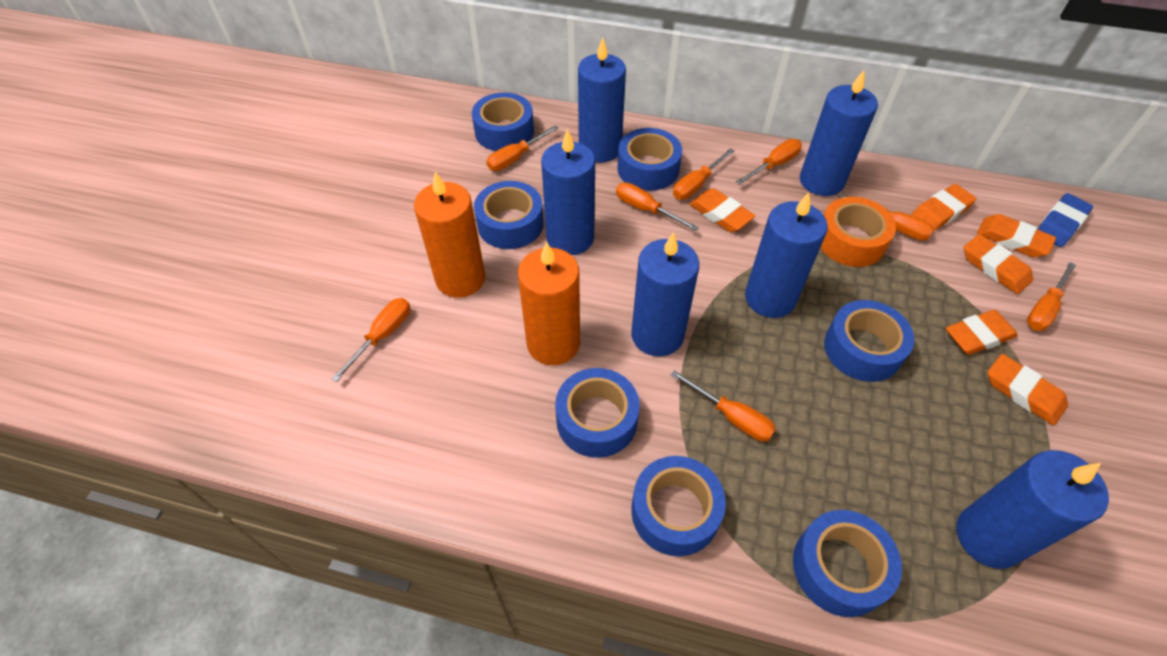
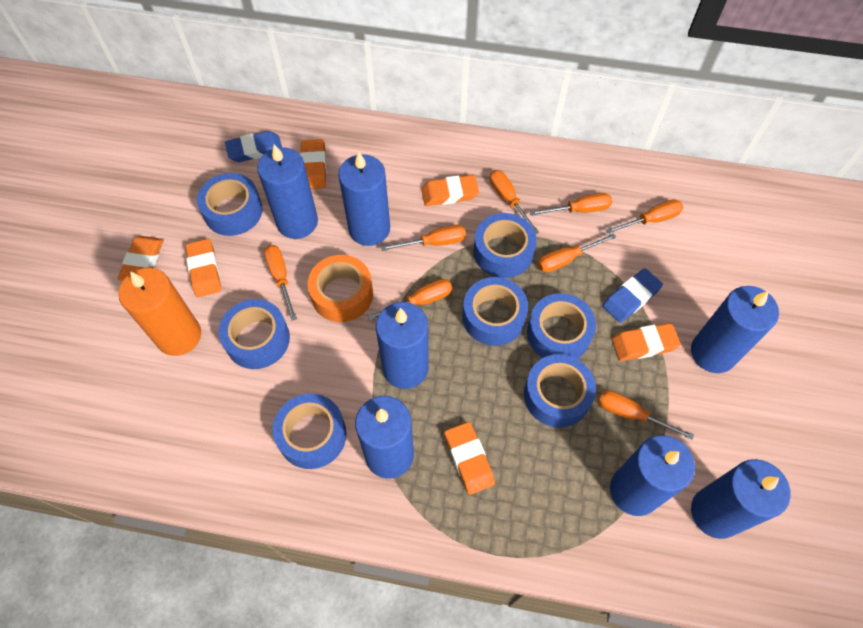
blue candle: [541,129,595,255] [578,37,626,163] [631,232,699,357] [745,193,828,318] [800,70,878,196] [956,450,1109,569] = 6 -> [257,144,318,239] [338,152,390,246] [355,396,414,479] [376,302,429,389] [610,435,695,516] [691,286,779,373] [691,459,791,539] = 7
blue eraser: [1037,193,1093,247] = 1 -> [225,131,282,162] [603,268,663,323] = 2
orange candle: [414,172,485,298] [518,241,580,365] = 2 -> [118,268,201,356] = 1

